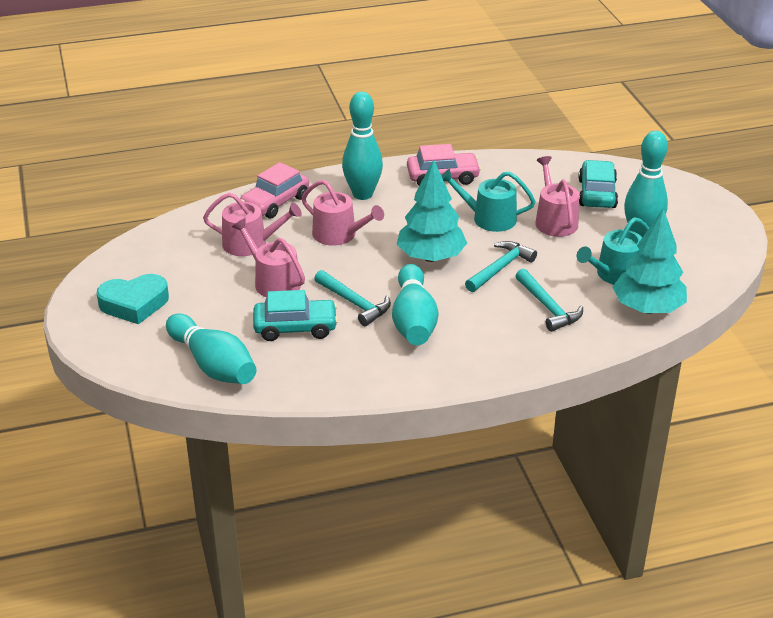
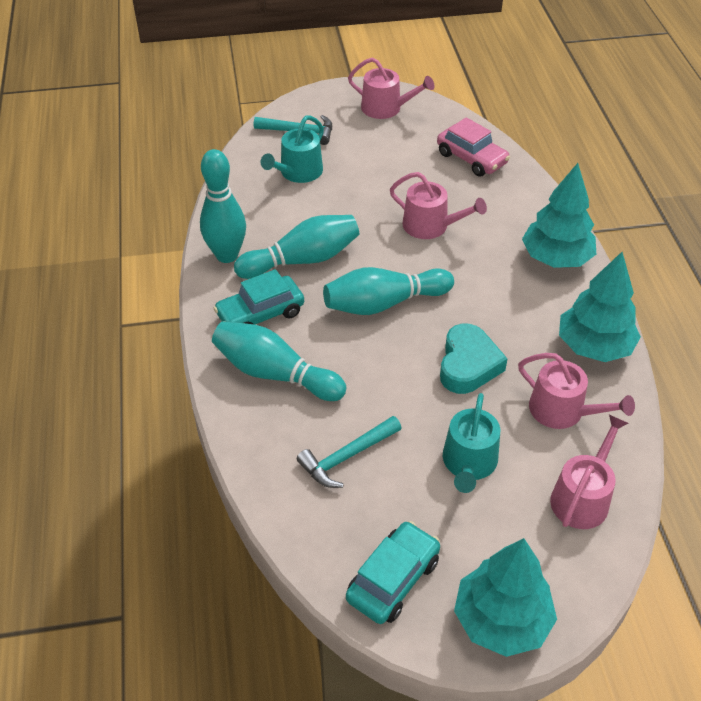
pink car: [240,162,309,218] [407,144,481,186] = 2 -> [437,117,510,177] = 1
turquoise hammer: [314,270,391,326] [465,241,537,292] [516,268,583,332] = 3 -> [254,115,332,145] [297,416,402,488] = 2
turquoise tree: [397,160,467,262] [612,208,687,314] = 2 -> [454,538,557,657] [522,163,596,268] [559,252,641,362] = 3

